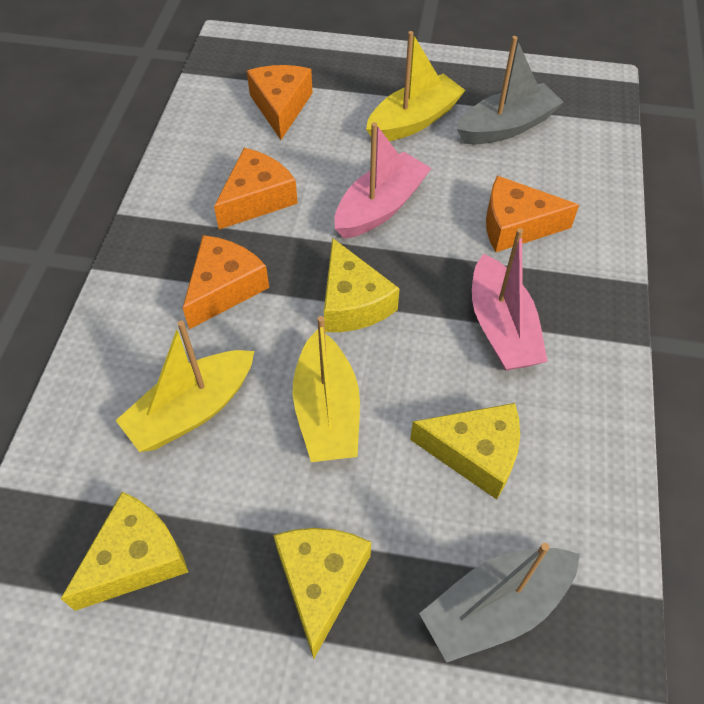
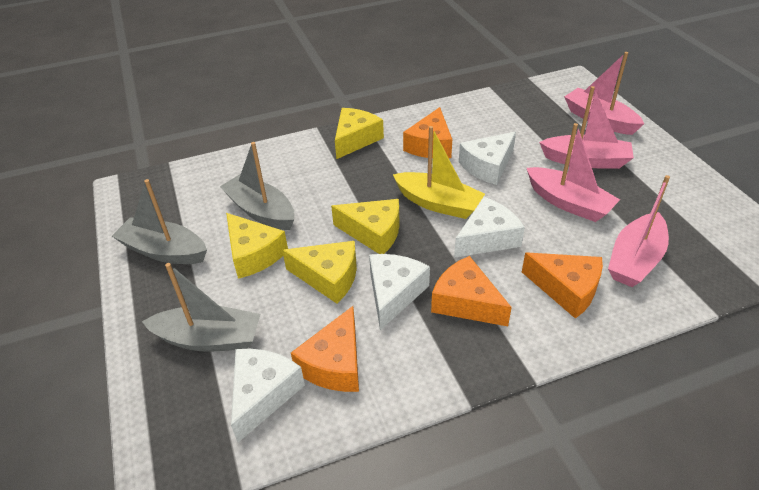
grey boat: [419,543,580,662] [457,36,564,144] = 2 -> [112,179,207,264] [142,263,260,352] [220,142,294,230] = 3
pink boat: [334,122,431,239] [472,228,548,371] = 2 -> [527,123,620,222] [539,86,634,169] [564,52,644,135] [608,175,670,287] = 4
white cheese: none = 0 -> [231,349,305,442] [369,254,430,330] [454,197,525,258] [459,132,516,185] = 4
yellow boat: [115,321,254,452] [293,316,360,462] [366,31,466,141] = 3 -> [393,126,485,219] = 1

